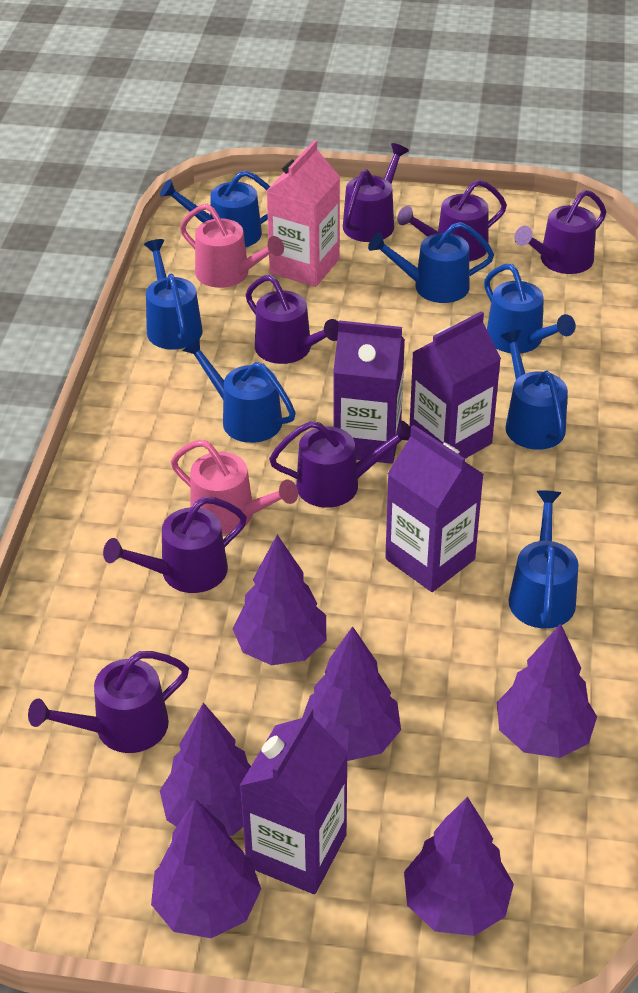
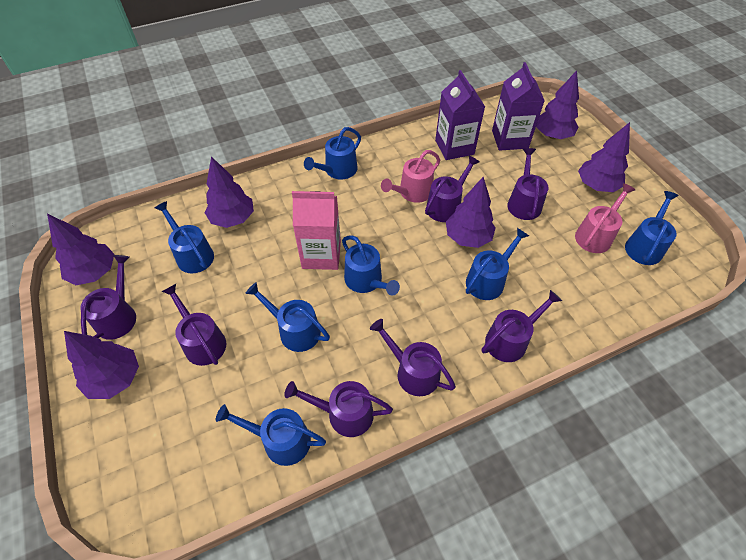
purple carton: [240,707,348,894] [333,321,405,464] [385,425,484,592] [410,311,501,459] = 4 -> [435,70,485,160] [492,62,545,151] = 2

